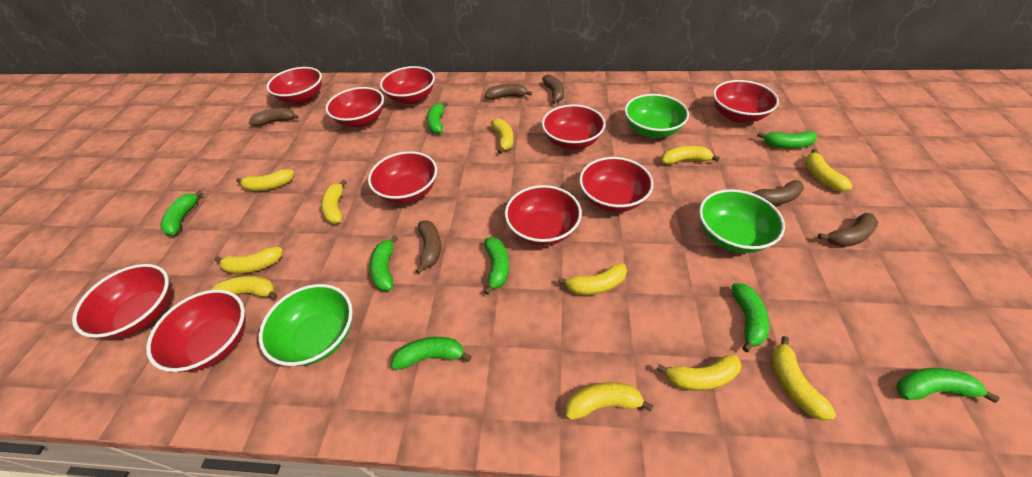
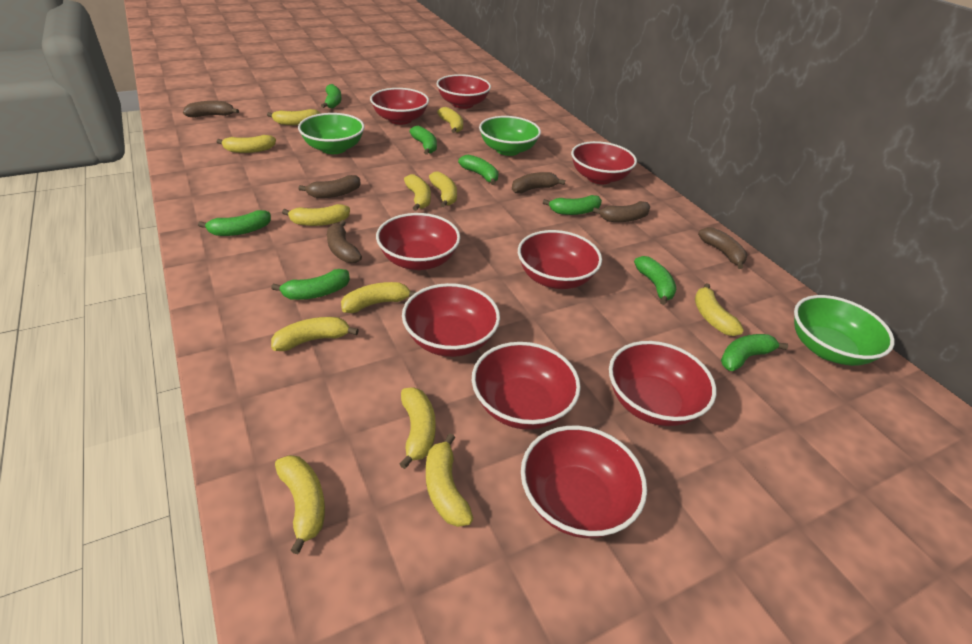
red bowl: [72,264,171,339] [146,290,246,372] [267,67,322,104] [325,87,384,127] [368,151,437,204] [380,66,435,104] [505,185,582,246] [542,104,606,150] [579,157,653,212] [713,80,779,123] = 10 -> [370,88,429,125] [376,213,460,270] [402,283,500,357] [436,74,491,109] [472,342,581,430] [518,230,602,289] [521,426,647,538] [571,141,637,184] [609,341,716,426] = 9
yellow banana: [211,276,277,300] [215,247,283,274] [236,169,294,191] [321,180,347,224] [491,118,514,154] [558,263,627,295] [566,382,653,420] [657,355,742,391] [661,146,720,165] [771,336,836,420] [805,149,853,191] = 11 -> [217,135,276,153] [267,109,320,125] [271,317,359,351] [275,455,325,554] [282,204,350,226] [341,282,416,313] [400,388,436,469] [404,174,431,211] [426,433,473,527] [429,172,457,207] [437,107,463,133] [695,283,744,336] = 12

